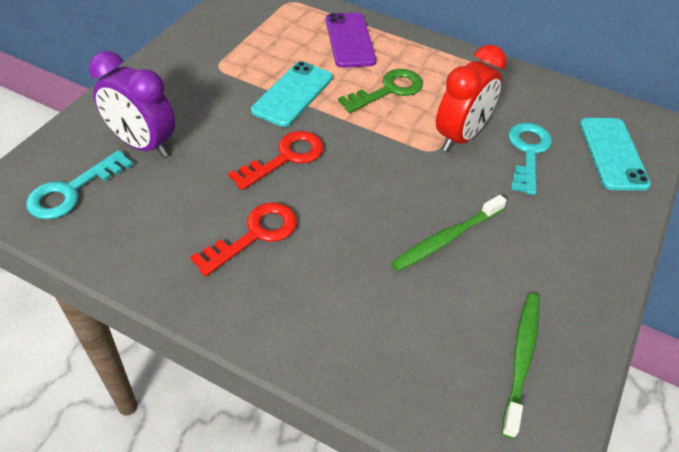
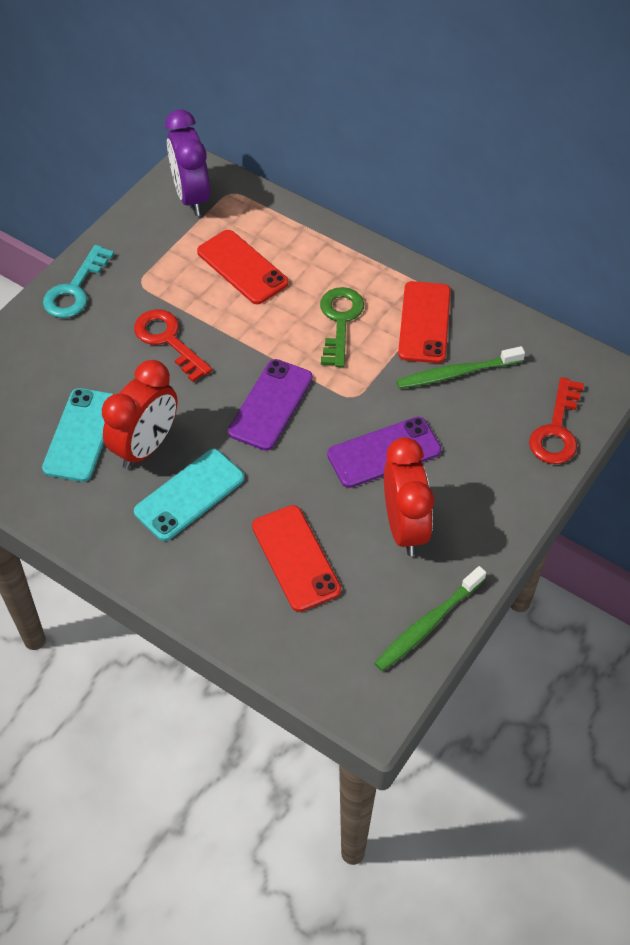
purple phone: [326,13,376,68] = 1 -> [228,359,313,451] [327,417,441,488] = 2
red clock: [436,44,507,152] = 1 -> [102,360,177,469] [384,437,434,556] = 2
red phone: none = 0 -> [197,230,288,304] [252,505,341,612] [398,281,451,363] = 3
turquoise key: [26,150,133,220] [508,122,552,195] = 2 -> [43,245,114,318] = 1

